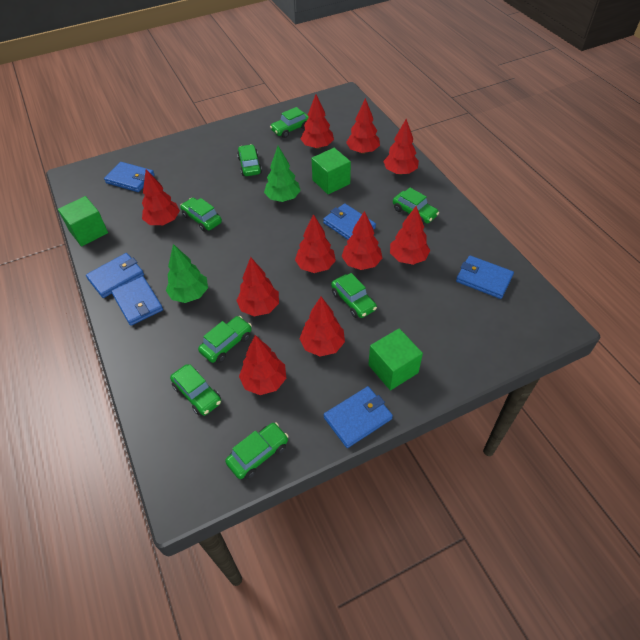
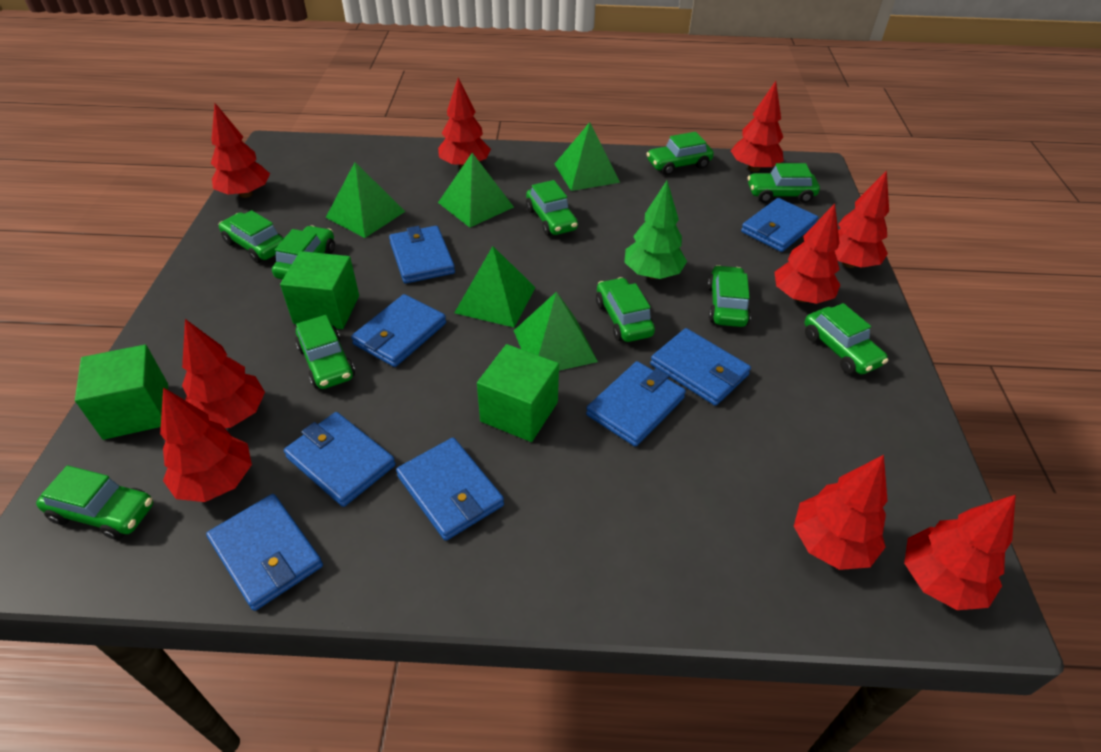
blue wallet: [86,253,144,298] [104,162,155,192] [111,276,163,326] [323,203,376,240] [324,386,393,448] [456,255,514,299] = 6 -> [206,494,323,611] [284,412,395,507] [351,294,446,367] [389,226,455,283] [396,438,504,541] [586,361,686,447] [650,328,751,406] [741,198,818,252] = 8
green car: [170,364,221,416] [180,198,222,232] [198,316,252,363] [225,422,289,479] [237,144,262,176] [270,107,309,138] [331,273,377,318] [393,188,439,224] = 8 -> [36,465,153,540] [218,210,284,263] [272,226,335,280] [295,315,355,389] [526,180,578,236] [596,277,655,342] [646,132,714,175] [707,265,751,327] [748,163,820,203] [805,303,888,374] = 10
green pyramid: none = 0 -> [326,162,405,238] [438,153,514,227] [454,246,536,327] [514,292,598,371] [555,122,620,191] = 5
green tree: [166,244,208,303] [264,146,301,202] = 2 -> [624,181,687,279] = 1
red tree: [142,170,180,225] [236,257,279,316] [239,335,286,395] [295,214,336,273] [299,297,345,356] [301,94,334,149] [342,211,382,270] [346,98,380,154] [383,119,419,175] [390,206,430,265] = 10 -> [160,387,252,502] [182,319,265,428] [211,103,270,198] [438,77,491,168] [731,81,784,172] [774,203,840,304] [794,455,888,570] [835,171,889,268] [904,495,1016,610] = 9

